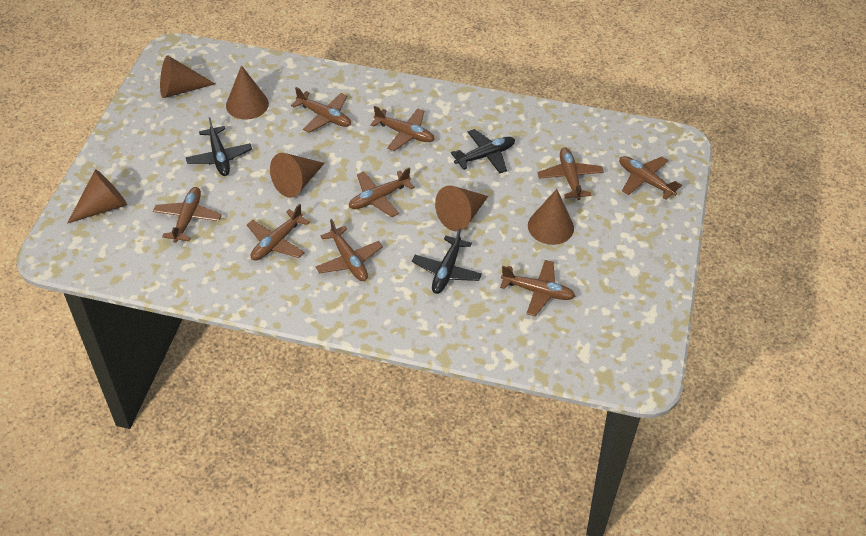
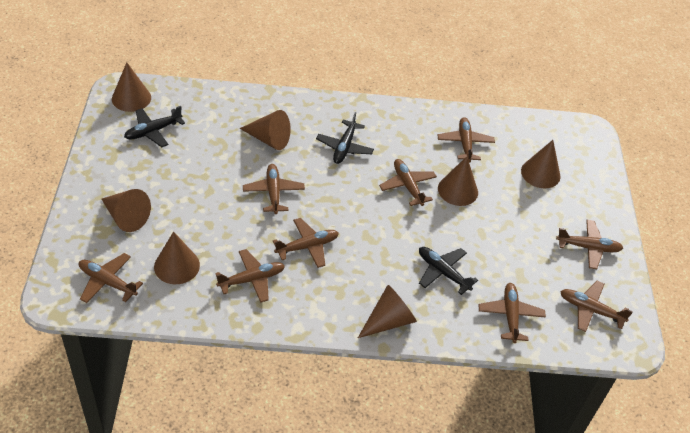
brown cone: [67,169,127,224] [160,55,215,98] [226,65,269,119] [270,153,325,198] [435,185,488,231] [528,189,574,245] = 6 -> [101,189,151,232] [112,62,151,112] [154,232,200,284] [240,110,291,150] [358,285,417,338] [438,157,478,206] [521,140,561,188] = 7

